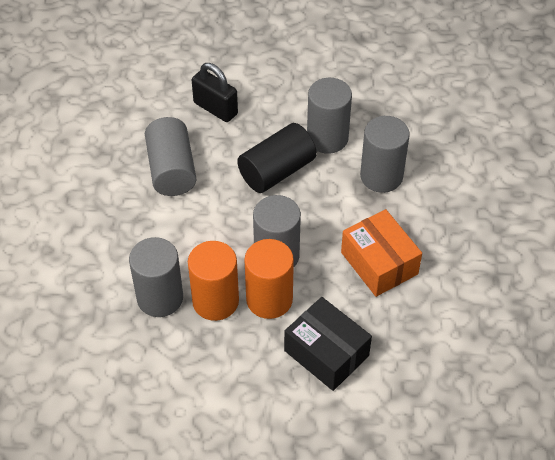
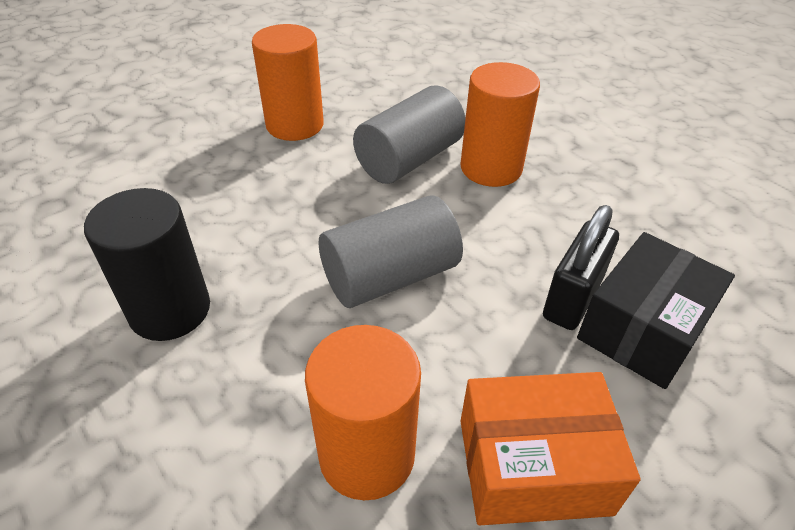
grey cylinder: [129,237,183,317] [145,117,196,196] [253,195,301,267] [307,78,352,154] [360,116,410,193] = 5 -> [319,195,463,308] [353,85,465,184] = 2
orange cylinder: [188,241,239,321] [244,239,294,319] = 2 -> [252,24,324,141] [305,325,421,500] [460,62,540,187] = 3

